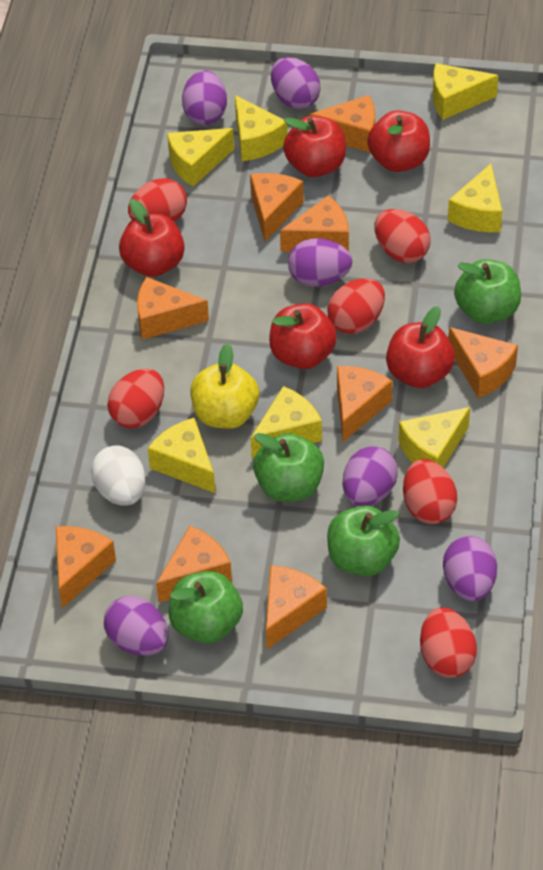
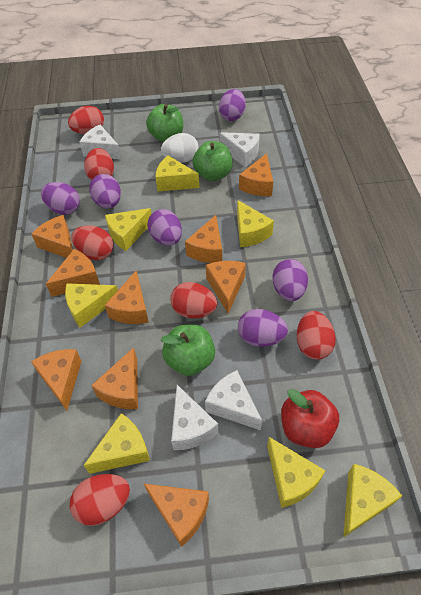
green apple: [169,571,243,643] [253,433,324,502] [327,505,400,576] [454,259,521,324] = 4 -> [146,104,183,142] [161,325,215,376] [193,141,233,181] = 3
red apple: [119,199,185,277] [269,303,337,369] [283,116,346,177] [367,110,430,172] [386,306,455,388] = 5 -> [281,389,339,448] = 1
white cheese: none = 0 -> [80,125,122,160] [171,385,218,450] [205,370,262,431] [219,132,260,167] = 4
yellow apple: [191,343,259,429] = 1 -> none = 0

